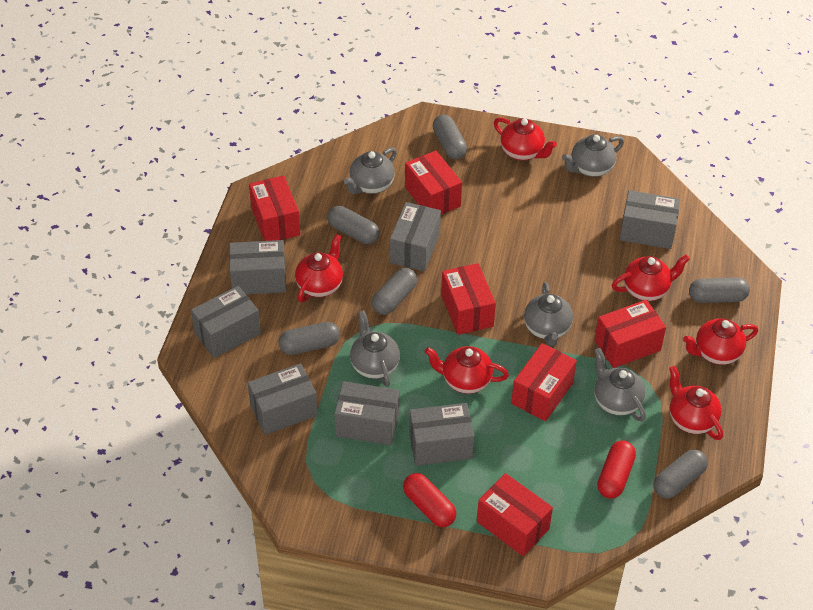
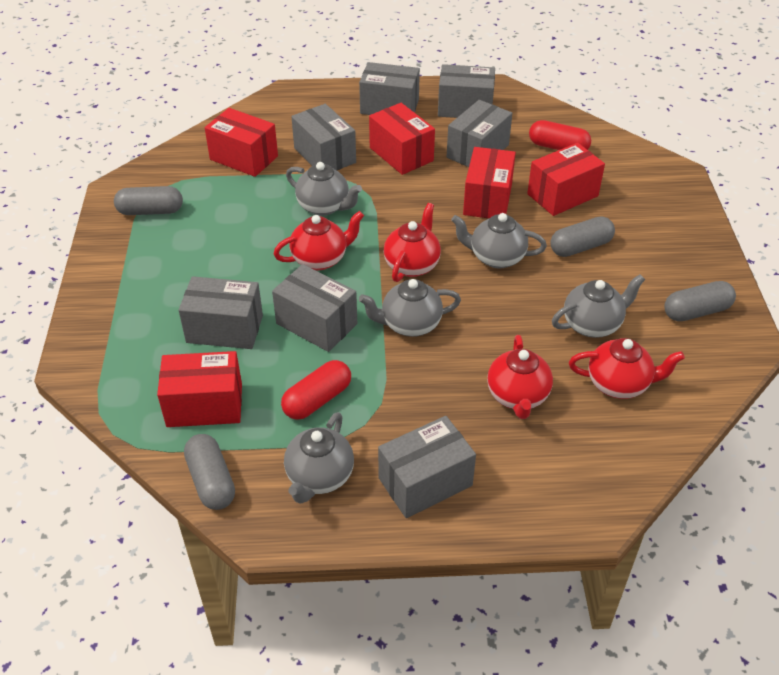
grey capsule: [278,322,340,355] [328,206,380,244] [372,268,417,315] [433,115,467,159] [654,449,708,498] [689,277,750,303] = 6 -> [114,186,183,215] [184,434,235,510] [550,216,615,257] [664,281,736,321] = 4
red box: [249,175,300,241] [405,151,462,215] [441,263,496,335] [477,473,553,556] [511,343,577,421] [595,300,666,368] = 6 -> [157,351,242,427] [205,108,278,177] [369,103,435,175] [463,147,516,218] [527,143,605,216] = 5
red teapot: [295,234,343,302] [425,346,509,394] [494,117,557,160] [612,255,690,301] [669,366,723,440] [683,318,758,365] = 6 -> [274,211,364,270] [384,203,441,282] [487,335,553,419] [569,338,685,399] = 4

